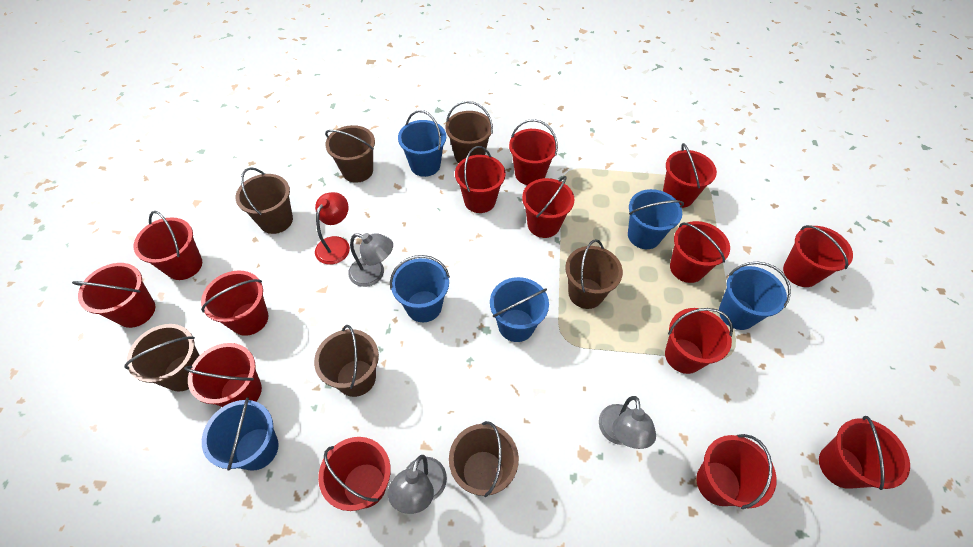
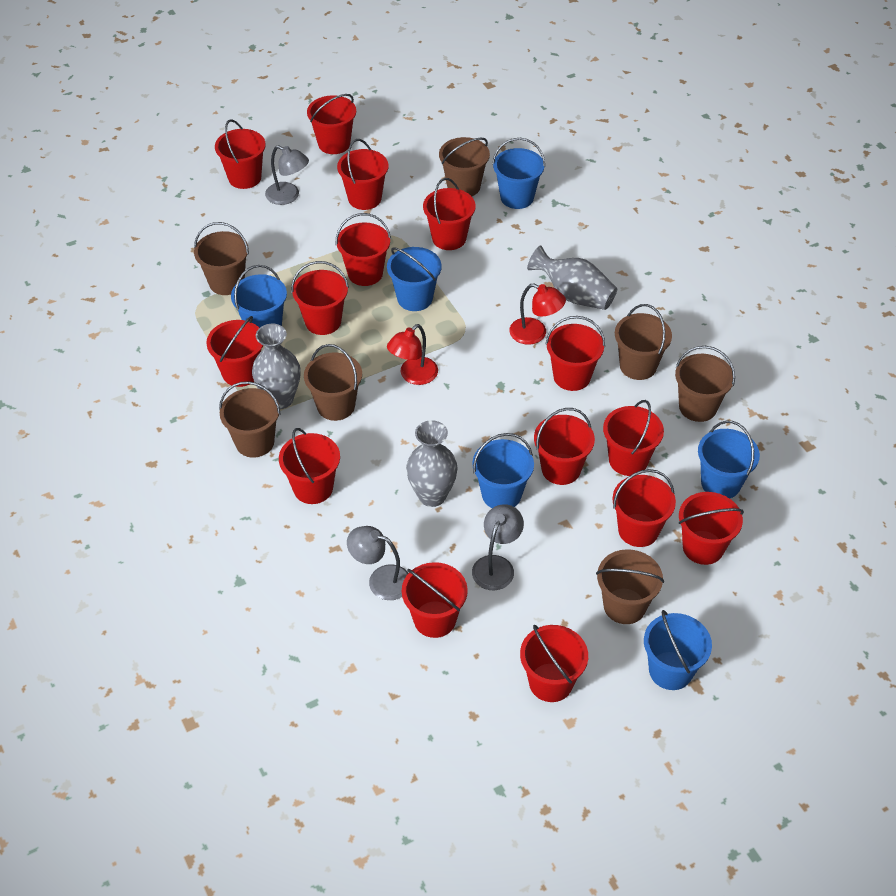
grey vase: none = 0 -> [252,324,301,409] [406,420,458,507] [527,246,617,310] = 3
red bucket: [72,263,155,328] [134,211,202,280] [184,343,262,407] [201,270,268,336] [318,437,391,511] [455,146,506,213] [509,119,558,185] [522,176,574,238] [663,143,717,208] [665,308,733,374] [670,221,730,283] [696,434,776,509] [783,225,853,287] [819,416,910,490] = 14 -> [206,316,263,387] [215,119,266,189] [279,428,340,504] [291,261,349,335] [307,94,356,154] [336,213,391,286] [337,139,388,210] [402,562,468,638] [423,178,476,250] [520,625,588,702] [534,408,595,485] [545,316,605,391] [603,400,664,476] [612,469,676,547] [679,492,744,565] = 15
red lamp: [315,192,350,265] = 1 -> [387,324,438,385] [509,283,566,345] = 2

